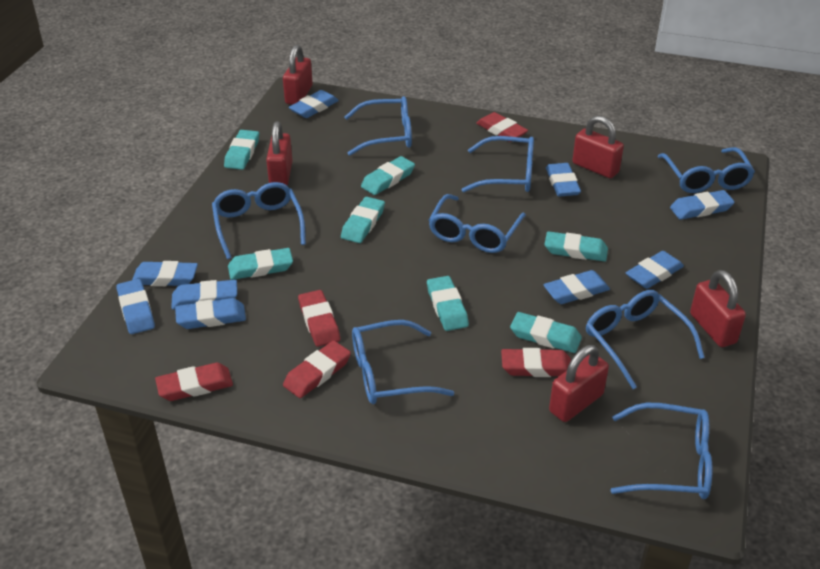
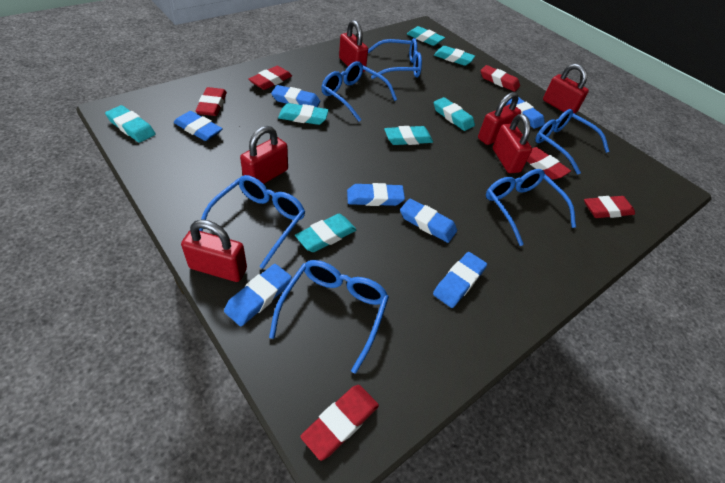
blue eraser: [116,279,155,334] [132,261,198,286] [171,280,237,310] [175,298,246,329] [289,90,339,118] [543,270,610,304] [546,163,581,197] [626,251,684,289] [670,190,735,220] = 9 -> [174,111,223,141] [224,264,292,326] [271,85,320,107] [347,183,405,206] [400,198,457,243] [433,252,487,308] [506,97,545,129] = 7
blue glasses: [212,182,306,259] [345,96,412,156] [352,320,454,404] [429,194,526,253] [462,136,534,192] [586,290,705,389] [611,403,713,499] [657,147,755,193] = 8 -> [199,175,305,269] [269,260,389,374] [321,61,397,122] [368,38,422,79] [486,169,576,246] [535,109,610,175] = 6
red eraser: [155,363,233,401] [283,341,351,398] [298,290,340,347] [476,112,528,142] [501,348,571,377] = 5 -> [195,87,227,116] [249,66,292,90] [300,385,379,461] [480,65,520,92] [527,147,571,180] [584,196,635,218] = 6
red padlock: [266,121,293,186] [283,45,313,105] [549,345,609,422] [572,116,624,178] [690,270,746,347] = 5 -> [181,220,247,282] [240,126,288,184] [339,20,368,72] [478,92,521,145] [493,114,532,173] [543,64,589,114] = 6

